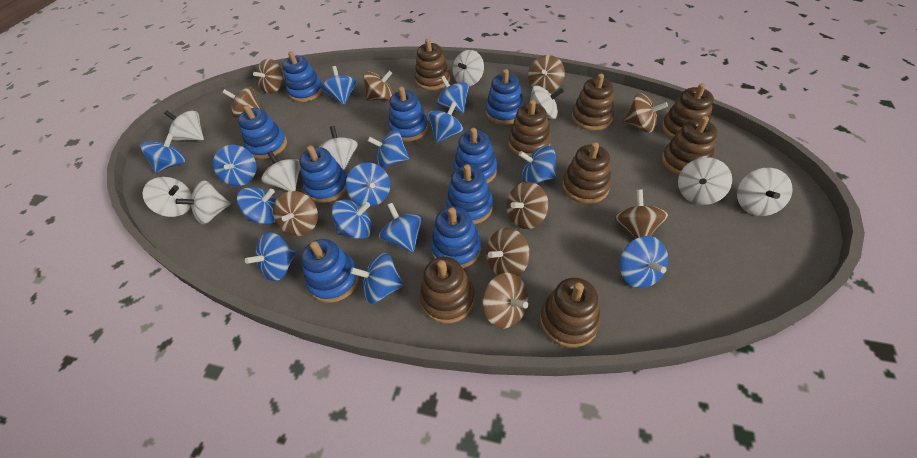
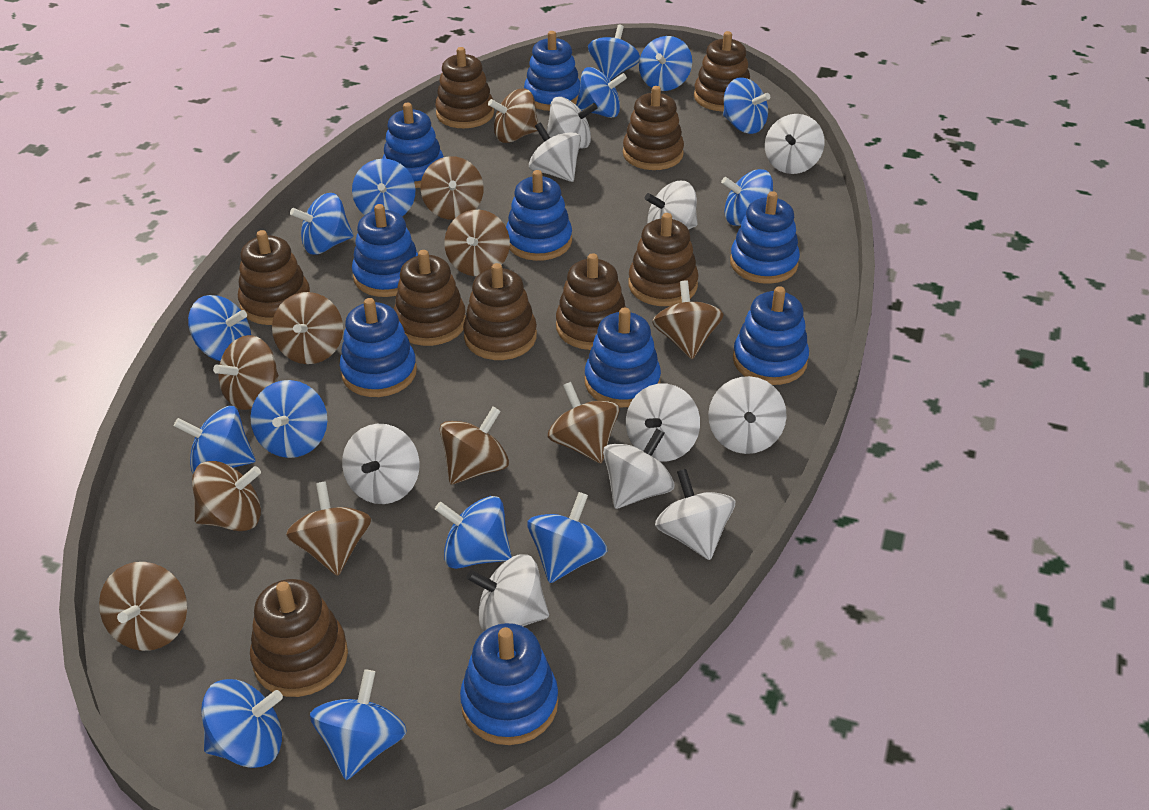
brown spinning top: [223,86,261,118] [253,59,284,94] [273,191,318,236] [363,71,393,101] [482,273,528,328] [486,228,530,276] [506,182,549,229] [528,55,565,93] [615,189,668,239] [623,93,668,133] = 10 -> [99,562,187,651] [192,461,261,531] [213,335,279,410] [272,292,343,364] [286,481,371,576] [421,156,484,220] [439,407,509,484] [444,210,510,276] [488,89,538,143] [548,382,619,463] [652,280,724,359] = 11
brown stacking toy: [415,39,450,90] [420,257,475,324] [508,100,551,156] [540,277,601,348] [562,143,611,204] [572,74,614,131] [662,83,714,138] [662,116,717,175] = 8 -> [238,230,310,325] [250,579,348,697] [394,250,466,346] [435,47,494,128] [463,263,537,360] [556,253,626,350] [623,86,684,170] [628,213,699,306] [694,31,750,112] = 9
white spinning top: [143,177,192,217] [164,110,204,141] [176,180,231,224] [261,151,301,191] [319,126,358,170] [453,50,484,86] [531,86,564,119] [678,157,732,205] [737,168,793,216] = 9 -> [342,424,420,504] [466,554,549,632] [529,122,581,182] [546,97,597,149] [603,429,674,509] [626,384,700,462] [645,181,698,229] [655,469,735,560] [708,376,787,454] [765,114,825,174] = 10

